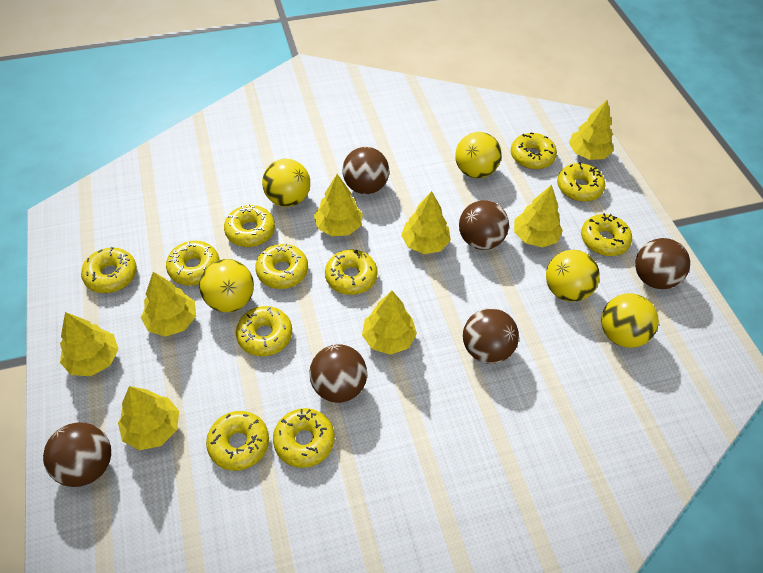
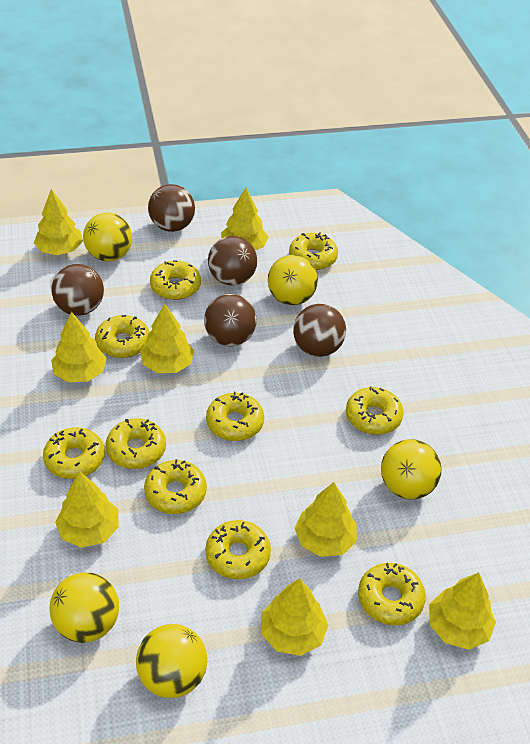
brown ball: [43,423,111,487] [309,344,367,403] [342,147,389,194] [459,200,509,250] [463,308,519,364] [635,238,690,289] = 6 -> [51,264,104,316] [148,184,195,232] [204,294,257,347] [208,236,257,286] [293,304,346,357] = 5
yellow donut: [81,247,137,293] [166,241,220,286] [206,411,269,471] [224,204,275,247] [236,306,292,356] [255,243,308,289] [273,408,335,468] [325,249,378,295] [511,132,557,169] [557,162,605,202] [581,213,632,256] = 11 -> [43,427,105,479] [95,315,149,358] [106,418,166,469] [144,459,207,514] [150,260,201,300] [205,520,271,579] [206,392,264,441] [289,232,338,270] [346,386,404,435] [358,563,426,625] = 10

